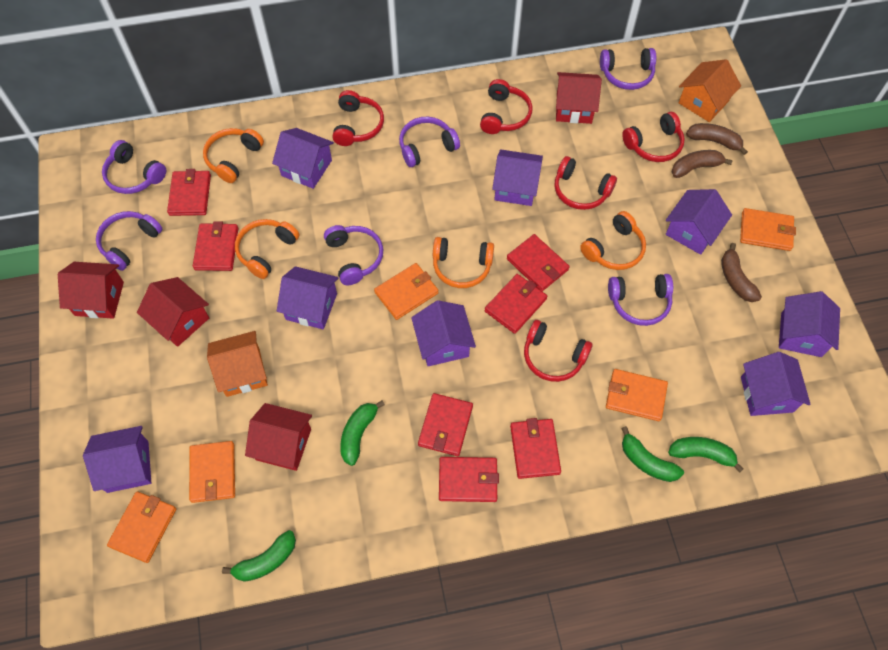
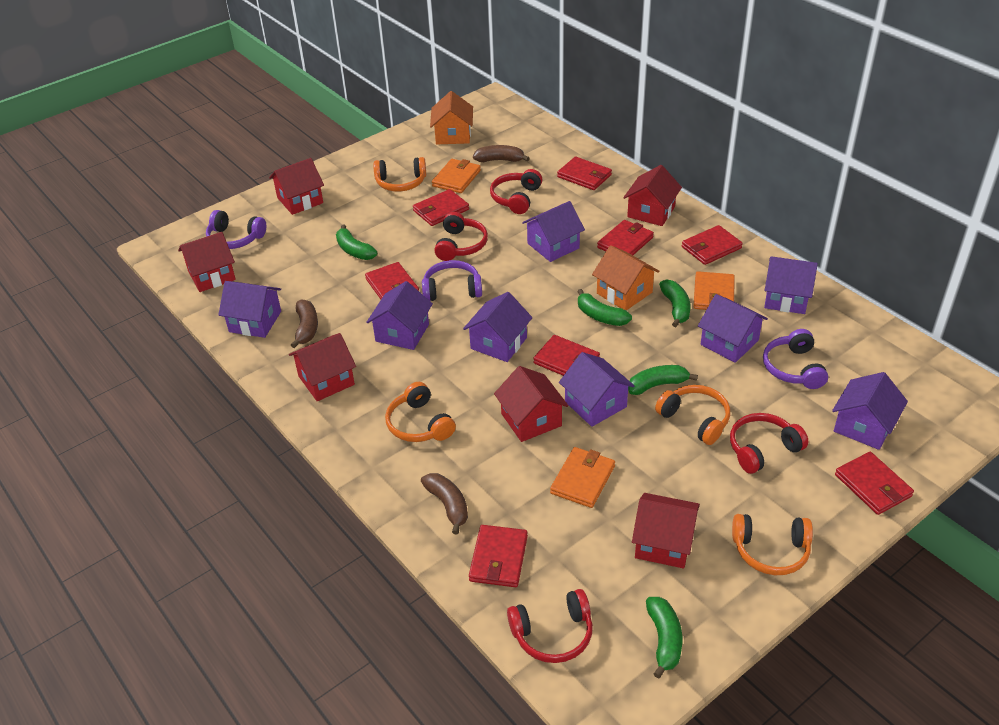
green banana: [222,530,296,582] [340,400,385,466] [621,426,684,482] [668,437,744,472] = 4 -> [336,225,377,260] [577,289,632,326] [628,365,698,395] [646,597,682,679] [659,279,690,327] = 5
orange wallet: [107,492,176,563] [189,441,235,503] [374,263,439,320] [606,369,668,421] [740,208,796,251] = 5 -> [432,159,481,193] [550,447,615,508] [693,271,735,310] = 3
purple headphones: [96,211,163,271] [102,140,166,194] [324,225,383,285] [399,117,460,167] [600,48,656,90] [608,274,673,326] = 6 -> [206,210,266,249] [422,260,482,301] [763,329,828,389] = 3
red headphones: [332,90,384,146] [480,79,532,134] [524,320,593,382] [555,156,617,210] [622,112,685,162] = 5 -> [434,212,488,261] [490,169,542,214] [507,589,593,663] [730,413,809,474] = 4
red house: [58,262,124,319] [137,277,209,347] [245,403,312,471] [556,72,602,124] = 4 -> [178,232,236,292] [269,158,324,215] [289,333,356,401] [494,366,569,442] [623,165,682,226] [632,493,700,568] = 6
red wallet: [167,169,211,216] [193,221,239,271] [418,393,473,456] [439,457,499,502] [484,274,547,334] [507,234,569,291] [510,418,561,479] = 7 -> [365,262,419,299] [413,189,469,226] [469,525,528,587] [533,335,600,376] [557,157,612,190] [597,220,654,255] [682,225,743,265] [835,452,914,515] = 8

